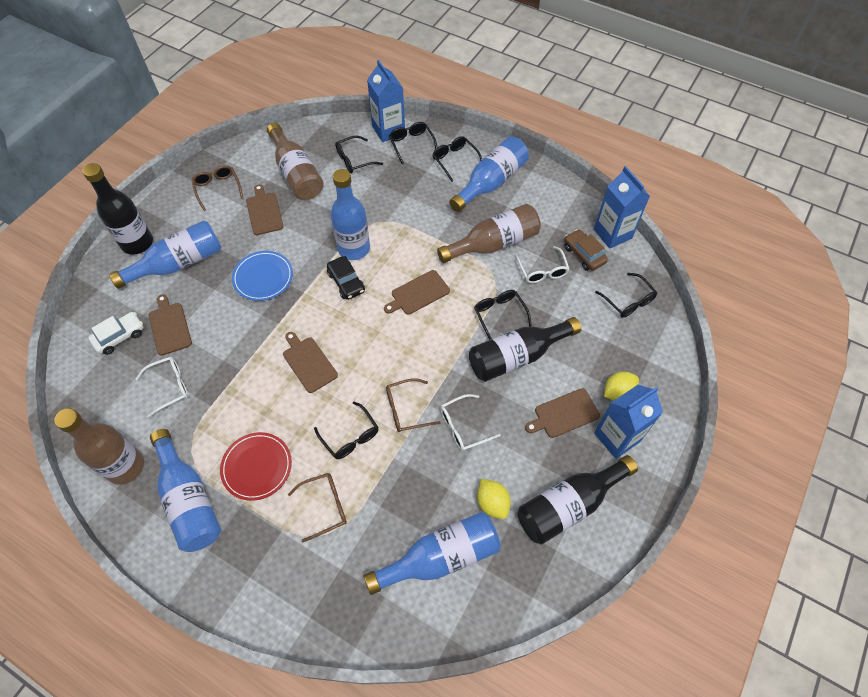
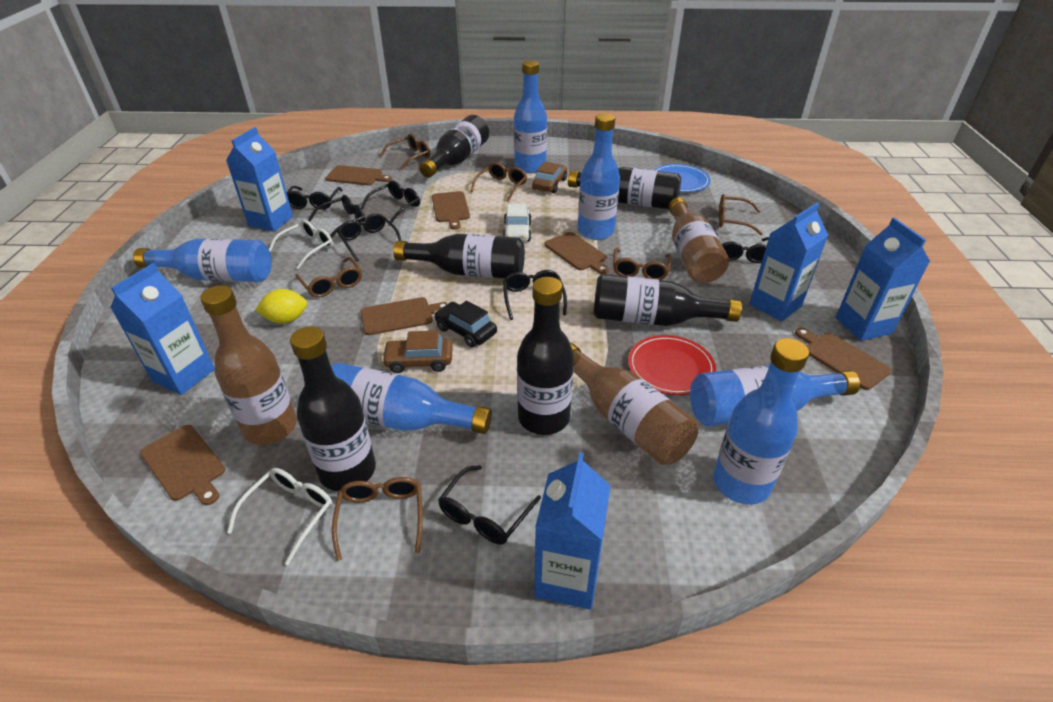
black bottle: [82,163,153,255] [469,317,581,382] [518,455,638,545] = 3 -> [290,327,376,491] [393,234,525,278] [419,115,489,178] [517,277,574,435] [568,167,681,209] [593,274,742,326] = 6
black glasses: [314,402,378,459] [335,135,383,173] [389,122,437,164] [433,136,482,182] [474,290,532,340] [595,273,657,318] = 6 -> [287,186,343,210] [308,195,365,238] [337,213,402,262] [361,180,420,223] [438,465,541,544] [503,270,567,320] [716,233,769,263] = 7
blue bottle: [109,220,221,289] [150,429,221,552] [331,169,370,260] [364,512,501,595] [449,136,529,212] = 5 -> [133,239,272,282] [331,363,492,434] [514,60,547,173] [578,113,620,240] [690,366,860,427] [713,338,809,505] = 6
blue carton: [367,60,405,142] [594,166,650,249] [594,385,663,459] = 3 -> [110,263,215,395] [226,127,293,232] [535,452,611,610] [749,203,829,322] [836,218,930,341] = 5
brown car: [564,229,608,271] = 1 -> [382,331,453,373] [532,161,567,193] = 2
brown cutting board: [148,294,192,356] [246,184,284,235] [283,332,338,393] [384,270,450,315] [525,388,600,438] = 5 -> [140,425,225,505] [325,165,392,185] [360,297,447,335] [432,191,470,230] [544,232,609,274] [795,328,891,390] = 6
brown glasses: [191,165,243,211] [288,473,347,542] [386,378,441,432] = 3 -> [295,257,362,298] [332,477,423,561] [380,134,430,170] [471,162,527,202] [613,248,672,280] [719,194,763,235] = 6
white glasses: [136,357,188,418] [440,394,501,451] [515,246,570,283] = 3 -> [227,468,333,565] [269,220,333,269] = 2
yellow lemon: [477,479,511,519] [604,372,639,401] = 2 -> [255,289,307,324] = 1

